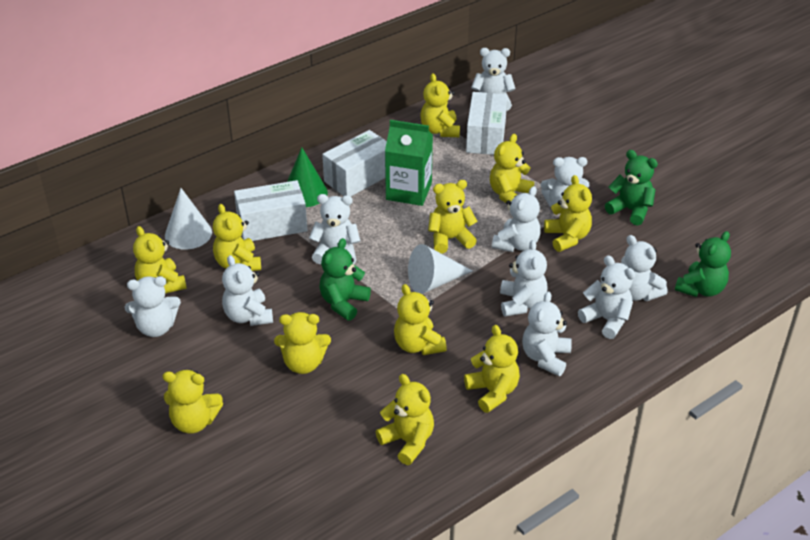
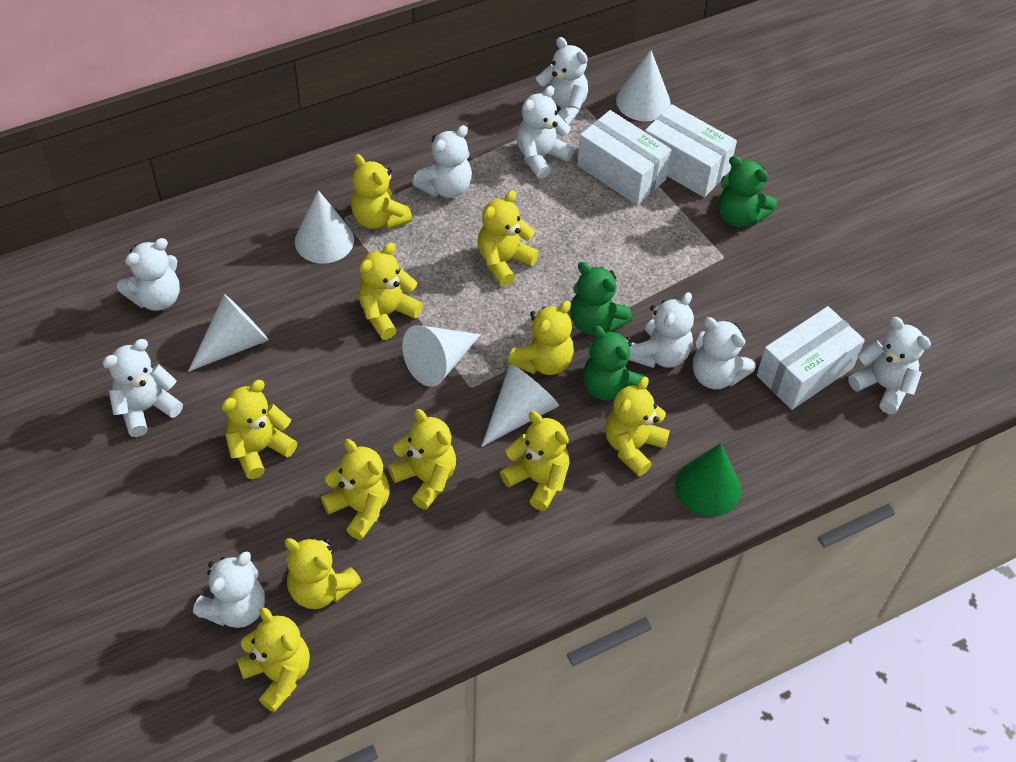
green carton: [385,120,433,206] = 1 -> none = 0
white cone: [165,188,212,249] [408,244,472,294] = 2 -> [188,294,269,372] [295,190,354,264] [402,325,481,387] [481,364,559,447] [616,50,671,121] = 5
white teddy bear: [125,276,181,337] [222,255,273,326] [309,194,360,264] [471,48,515,111] [492,186,541,252] [500,240,548,317] [522,291,572,376] [541,157,589,207] [578,255,636,339] [621,235,668,301] = 10 -> [103,339,183,437] [117,238,180,311] [193,551,265,628] [412,125,472,198] [516,86,574,179] [536,37,588,125] [629,292,694,368] [693,317,756,389] [848,317,931,414] = 9

